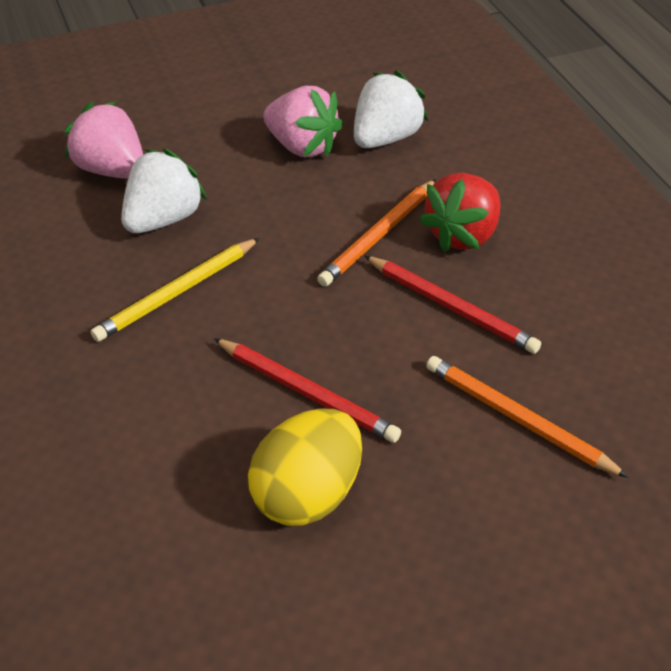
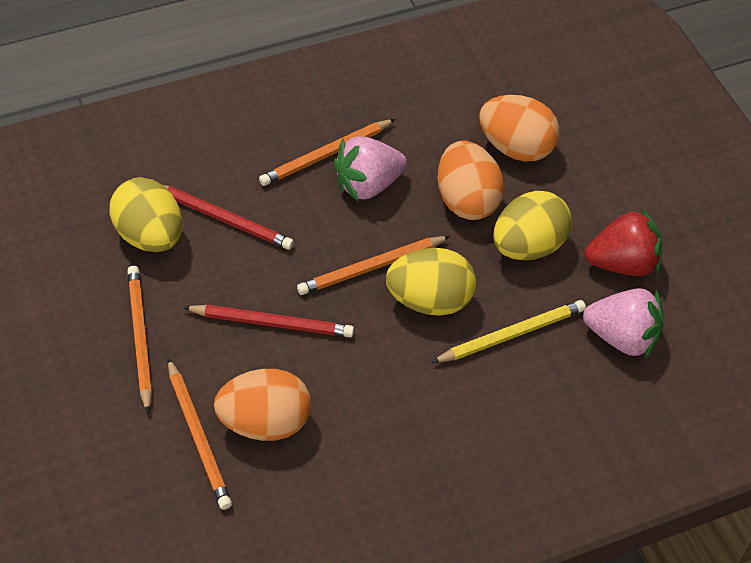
orange egg: none = 0 -> [214,369,311,441] [438,141,505,220] [479,95,559,162] = 3
orange pencil: [317,179,436,287] [426,356,629,478] = 2 -> [127,266,152,413] [168,358,232,510] [259,119,395,186] [297,236,450,295] = 4
white strawberry: [121,149,207,233] [354,70,428,148] = 2 -> none = 0
yellow egg: [248,409,362,526] = 1 -> [109,177,182,252] [386,248,476,316] [493,191,572,261] = 3

